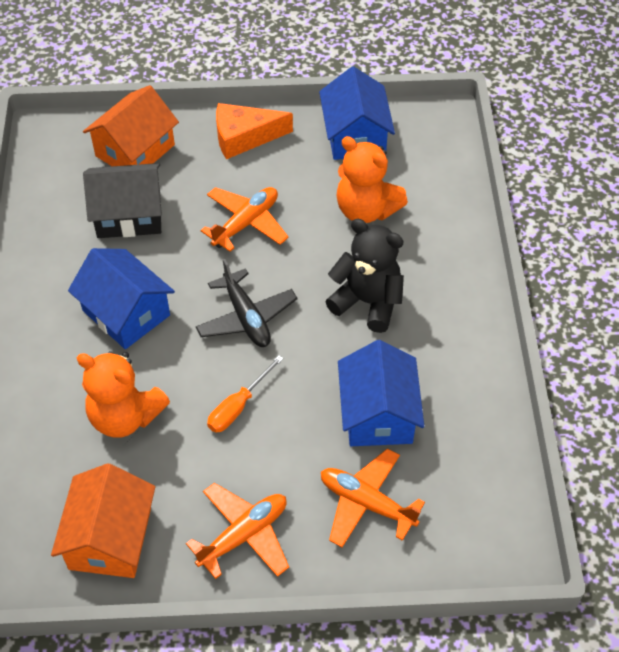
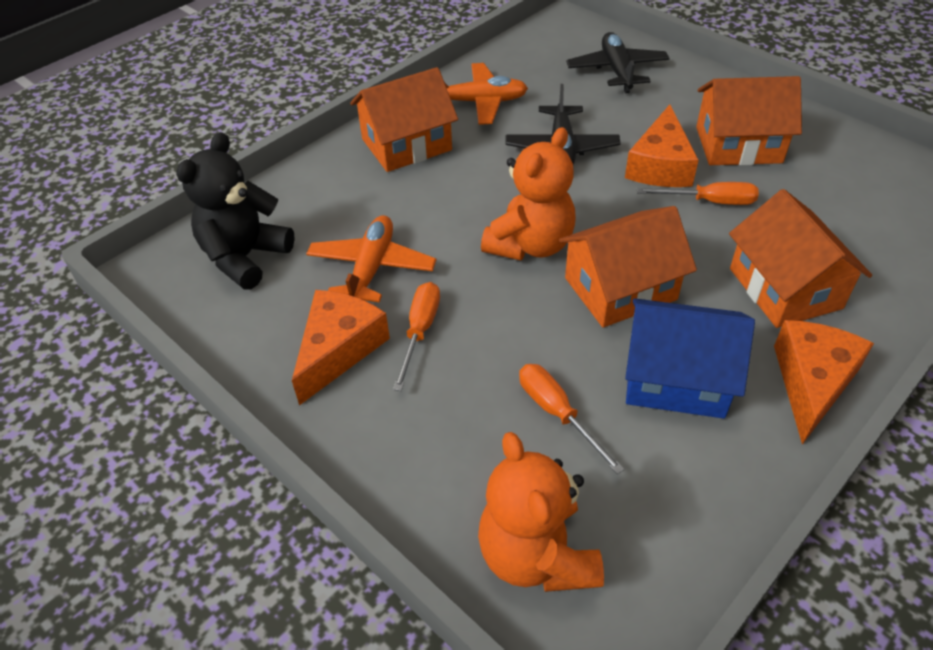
black house: [83,163,162,238] = 1 -> none = 0
black plane: [196,259,297,347] = 1 -> [506,84,621,165] [566,32,670,93] = 2
blue house: [68,248,175,349] [319,66,395,160] [338,340,424,446] = 3 -> [625,298,755,419] = 1
orange cheese: [216,103,293,159] = 1 -> [292,290,390,405] [625,105,699,187] [774,320,874,444] = 3
orange house: [51,463,155,578] [83,85,179,166] = 2 -> [350,67,458,172] [559,206,697,328] [696,76,802,165] [729,189,872,328] = 4
orange plane: [186,483,289,579] [201,187,289,252] [321,448,425,547] = 3 -> [306,215,436,302] [444,63,528,125] = 2
orange screwdriver: [207,355,284,432] = 1 -> [393,282,440,391] [519,364,625,474] [637,182,759,205] = 3

